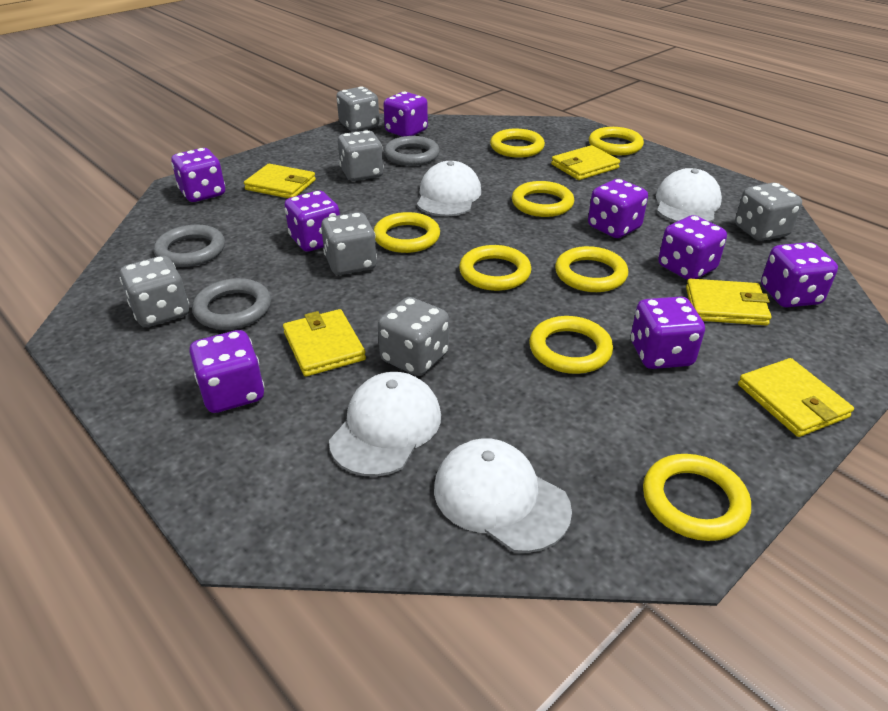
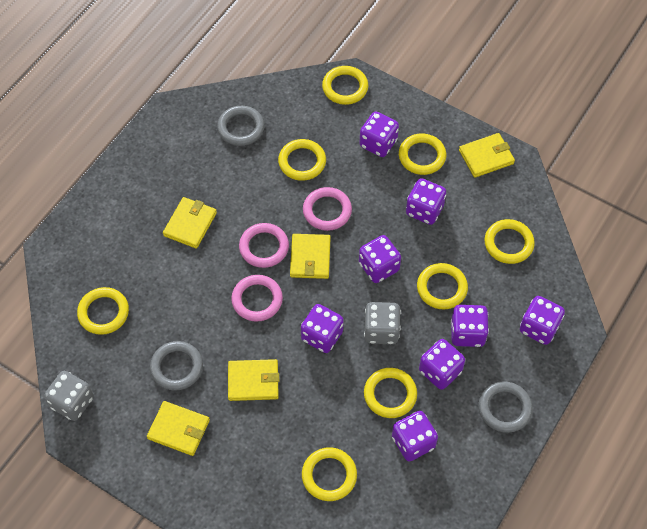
grey dice: [120,256,189,327] [321,212,377,275] [337,86,379,132] [338,130,384,181] [378,297,449,376] [735,183,802,241] = 6 -> [44,371,94,421] [364,302,401,344] = 2
pink ring: none = 0 -> [231,275,283,322] [239,223,289,268] [303,187,352,231] = 3
white cap: [329,372,441,477] [417,161,481,216] [434,438,572,553] [656,168,722,222] = 4 -> none = 0

